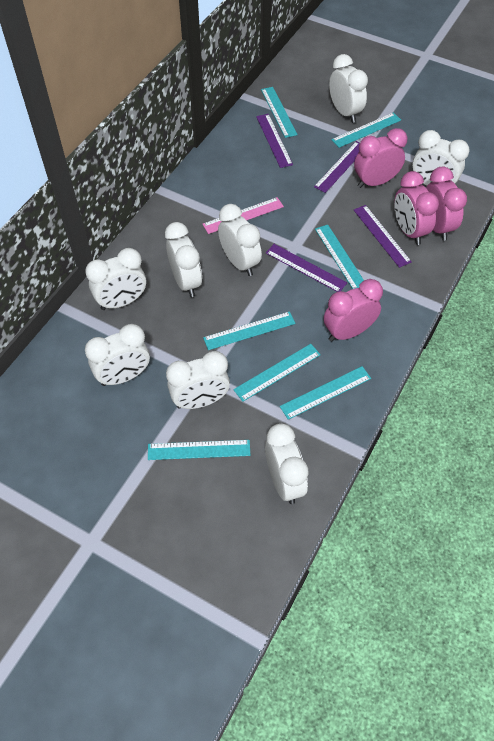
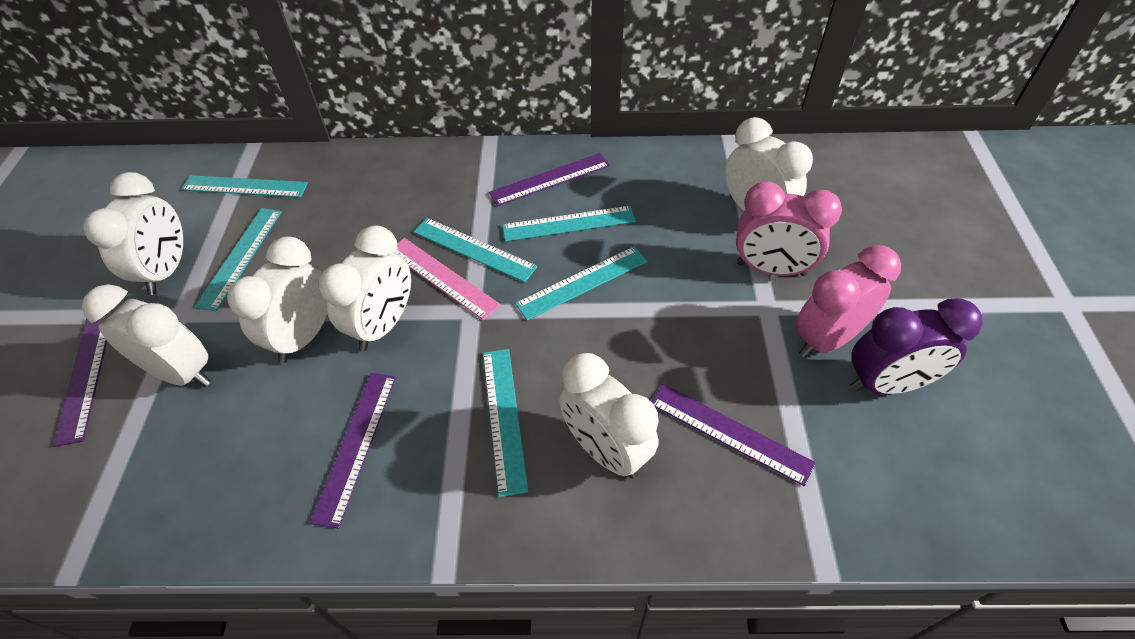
pink clock: [324,279,383,342] [354,128,407,188] [394,171,439,245] [426,167,467,241] = 4 -> [736,181,842,276] [795,245,901,358] = 2
purple clock: none = 0 -> [850,298,983,395] = 1
turquoise ruler: [148,440,251,460] [203,311,295,350] [233,344,321,402] [261,87,298,138] [280,366,371,420] [315,225,364,289] [331,112,401,148] = 7 -> [181,175,308,198] [194,208,282,312] [414,218,538,282] [483,349,529,497] [502,206,636,242] [515,246,648,320] = 6
white clock: [85,248,146,310] [85,324,150,386] [165,222,202,297] [166,351,230,409] [218,204,262,276] [265,424,309,504] [329,54,368,123] [413,130,470,186] = 8 -> [82,284,211,387] [83,172,183,295] [227,236,327,363] [319,225,411,351] [559,353,659,479] [725,117,813,211] = 6

